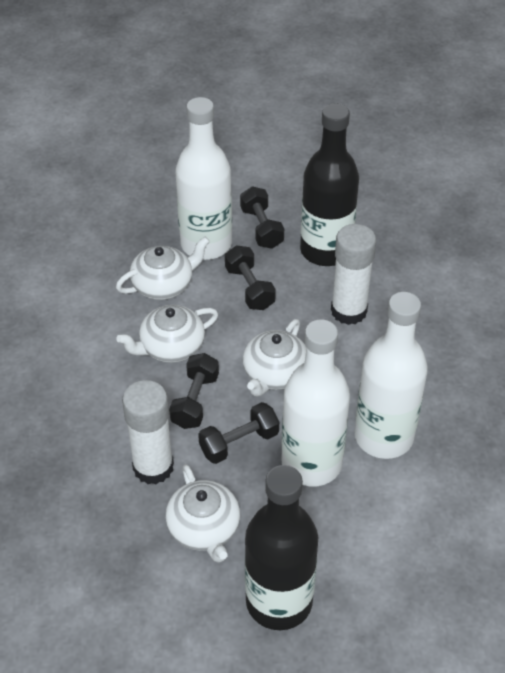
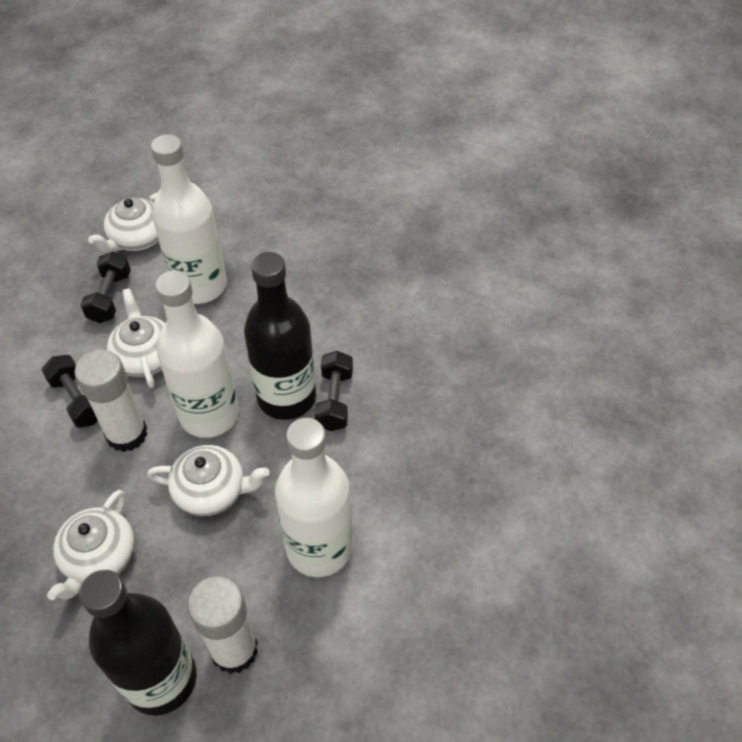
black dumbbell: [169,353,219,429] [198,402,279,464] [225,245,276,310] [240,186,284,249] = 4 -> [41,355,98,428] [80,252,131,323] [314,351,353,431] = 3

